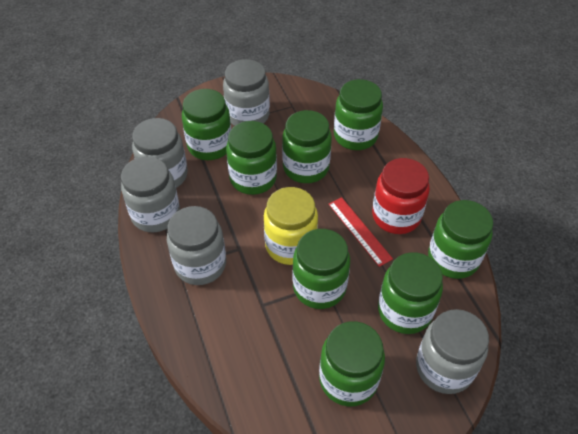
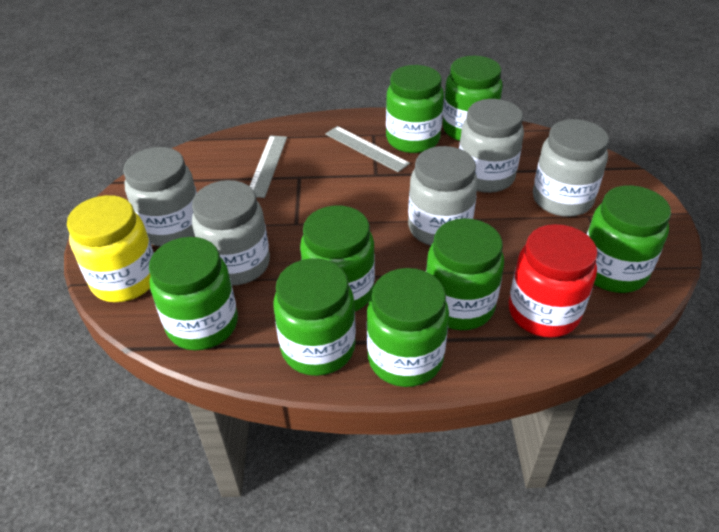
grey ruler: none = 0 -> [250,135,287,198] [325,126,410,172] = 2
red ruler: [329,197,393,267] = 1 -> none = 0

